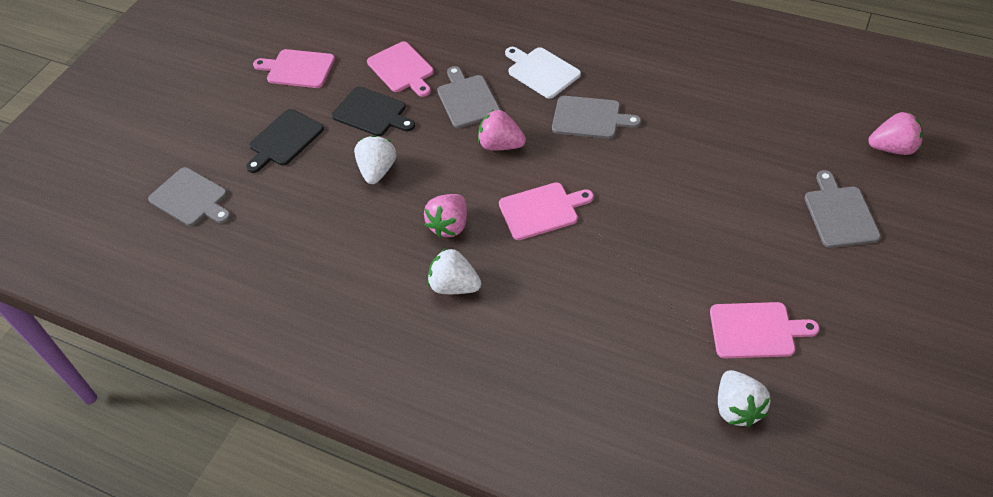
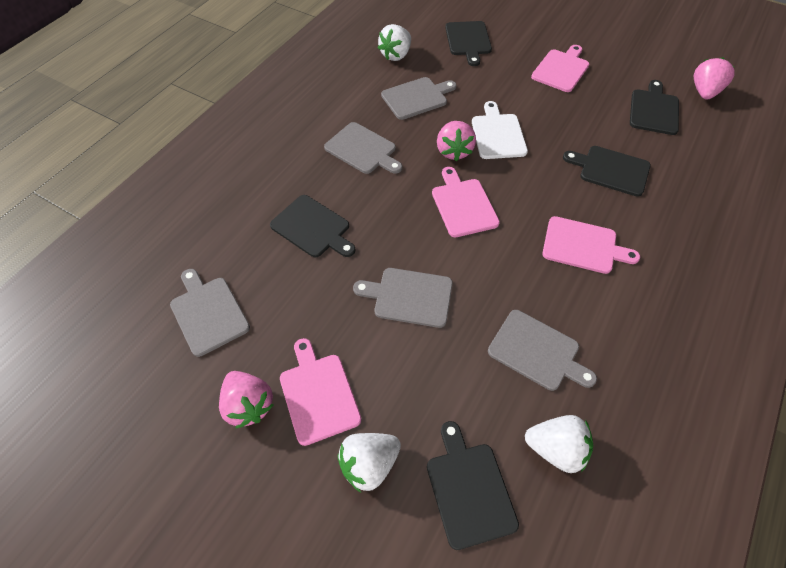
black cutting board: [246,109,324,173] [332,86,415,136] = 2 -> [270,195,355,257] [427,421,519,550] [445,21,492,66] [563,146,651,197] [630,80,679,135] = 5
grey cutting board: [148,167,231,226] [437,66,500,128] [552,96,641,139] [805,170,881,248] = 4 -> [170,269,250,357] [324,122,402,174] [353,268,453,328] [381,77,457,120] [488,310,597,391] = 5

